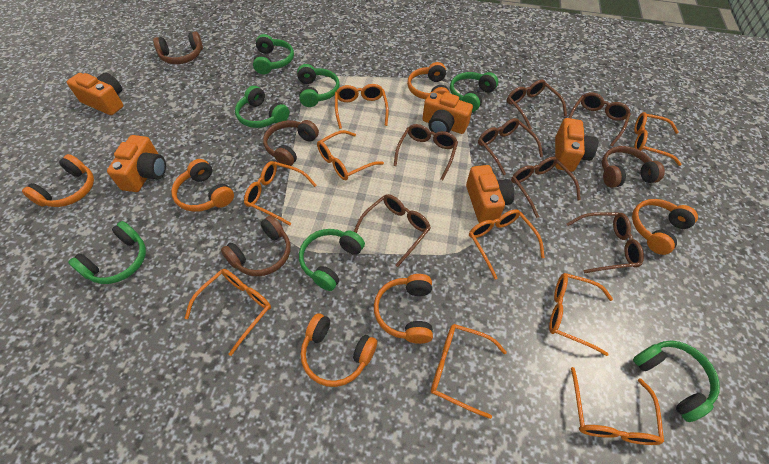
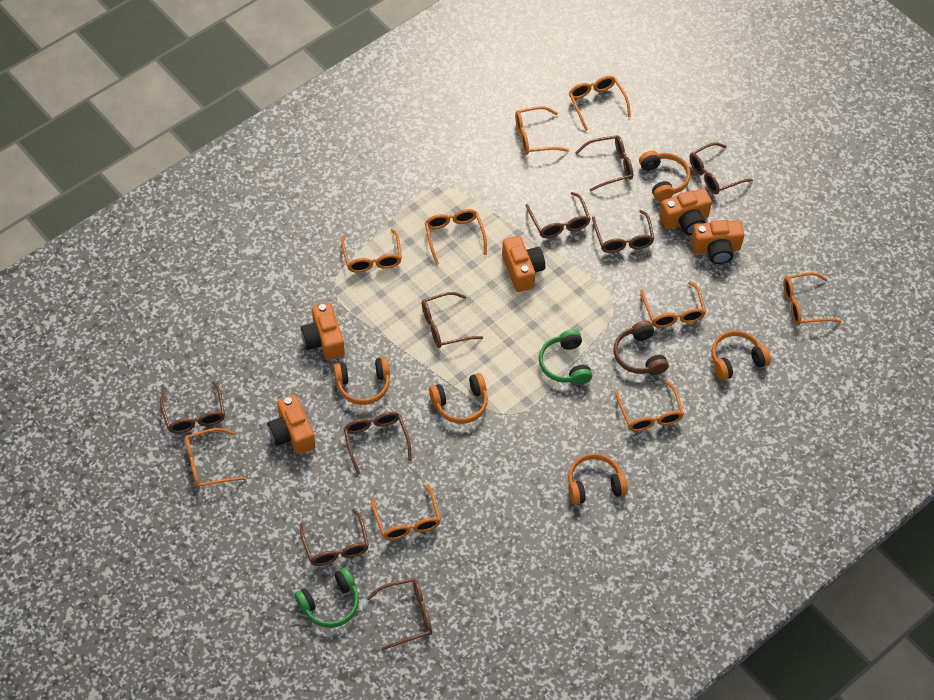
brown glasses: [354,194,431,267] [394,124,458,180] [478,118,543,175] [507,80,567,130] [511,157,581,218] [567,212,644,273] [569,92,631,146] = 7 -> [160,381,225,433] [300,509,369,566] [344,412,412,475] [367,578,432,651] [422,292,483,348] [525,192,591,238] [575,135,633,192] [592,210,655,253] [689,142,753,194] = 9
brown headphones: [153,31,203,64] [221,215,290,276] [263,120,319,166] [602,146,665,188] = 4 -> [613,320,669,375] = 1
green headphones: [68,221,146,284] [235,86,290,128] [253,34,294,74] [297,64,339,107] [299,229,365,291] [450,72,498,112] [633,341,720,422] = 7 -> [295,568,359,628] [539,329,592,385] = 2
orange headphones: [22,154,94,207] [171,159,234,212] [301,313,377,387] [374,274,433,344] [407,62,450,99] [632,199,698,255] = 6 -> [334,357,390,405] [429,373,488,424] [568,453,628,505] [639,151,691,201] [711,331,771,381] = 5

